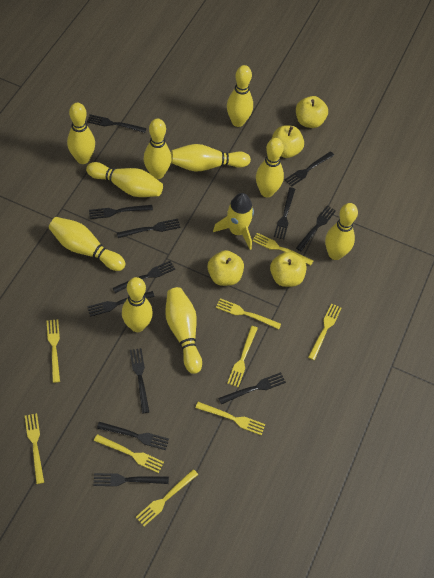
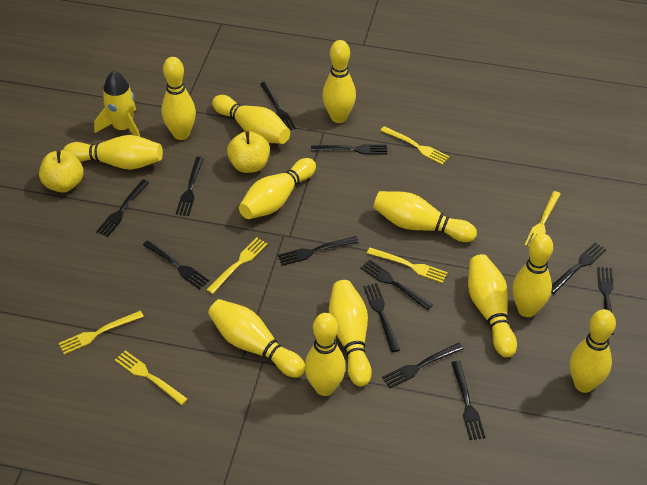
yellow apple: [208,250,244,286] [270,252,307,287] [272,125,304,158] [296,96,328,128] = 4 -> [39,150,84,193] [227,131,270,173] = 2
yellow bowling pin: [49,217,125,271] [67,103,95,164] [86,162,163,197] [122,277,153,332] [144,119,171,179] [165,287,202,374] [171,144,251,172] [227,65,253,127] [256,138,284,197] [325,203,358,260] = 10 -> [63,135,163,170] [162,57,196,140] [208,299,305,378] [212,95,290,144] [239,158,316,219] [305,313,346,396] [323,40,356,123] [329,280,372,386] [373,191,477,242] [468,254,517,357] [512,233,553,317] [570,309,616,393] = 12
yellow fork: [25,413,44,484] [47,319,60,383] [94,434,164,473] [136,469,198,526] [195,402,265,435] [216,298,281,329] [227,326,258,387] [252,233,313,265] [308,303,342,360] = 9 -> [58,311,144,355] [115,350,188,405] [207,238,268,294] [367,248,448,283] [380,126,449,165] [524,191,561,247] = 6

